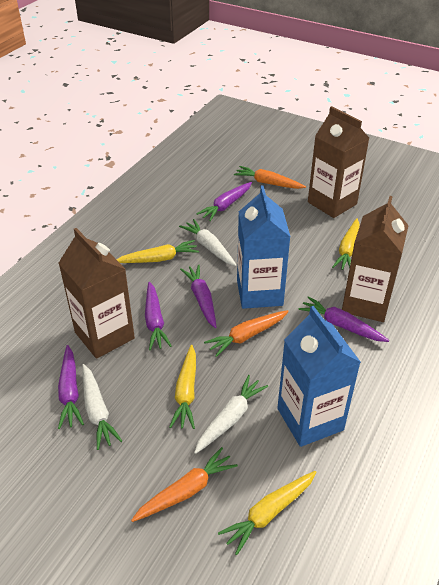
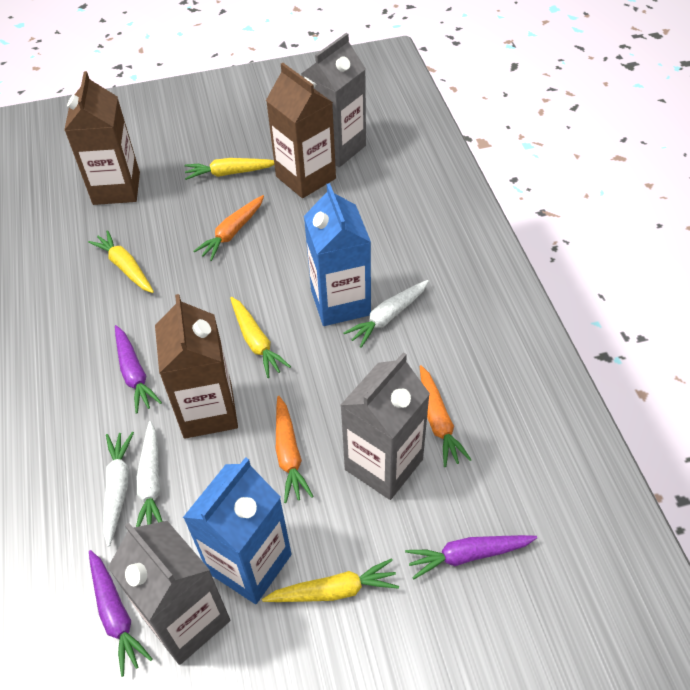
grey carton: none = 0 -> [108,521,230,665] [301,33,366,167] [340,352,430,500] = 3
purple carrot: [58,345,84,429] [145,282,172,350] [180,264,216,328] [196,182,252,221] [298,296,389,342] = 5 -> [89,550,153,677] [115,325,162,414] [405,535,537,579] = 3

